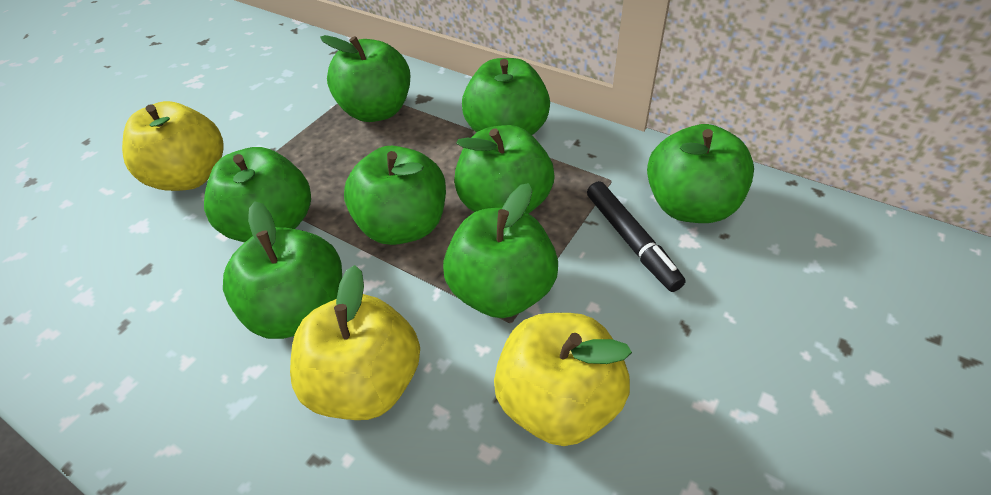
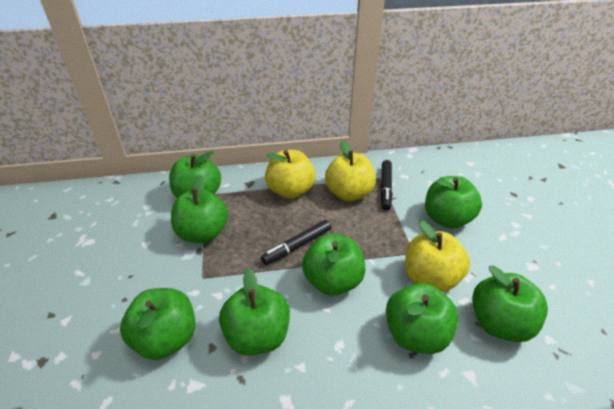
black marker: [587,181,686,292] = 1 -> [261,220,331,265] [380,160,393,210] = 2

